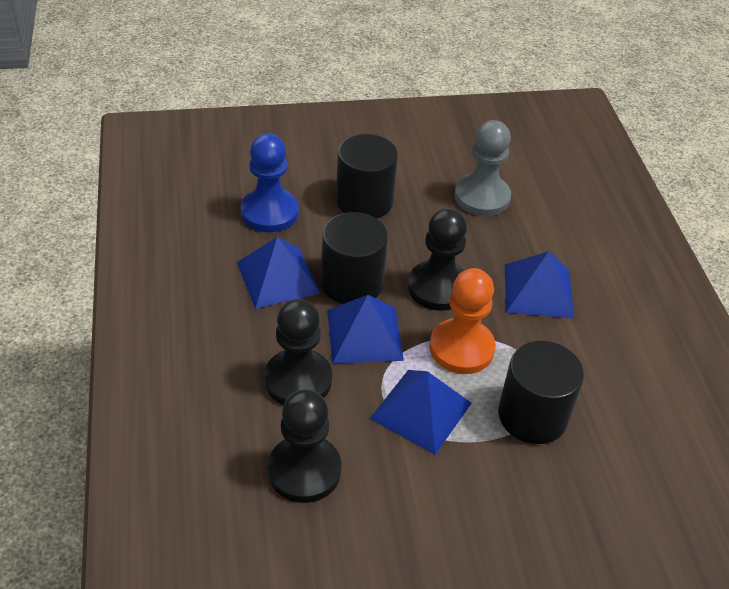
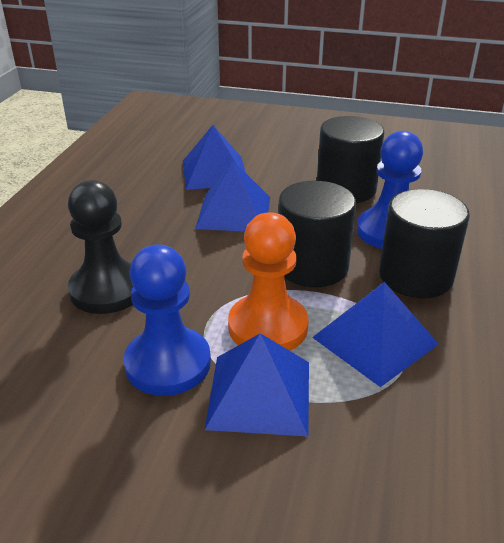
black pawn: [264,299,332,405] [268,390,341,503] [408,208,467,311] = 3 -> [68,180,133,314] = 1
blue pawn: [241,134,299,232] = 1 -> [124,245,211,396] [357,131,423,249] = 2
grey pawn: [454,120,511,216] = 1 -> none = 0

